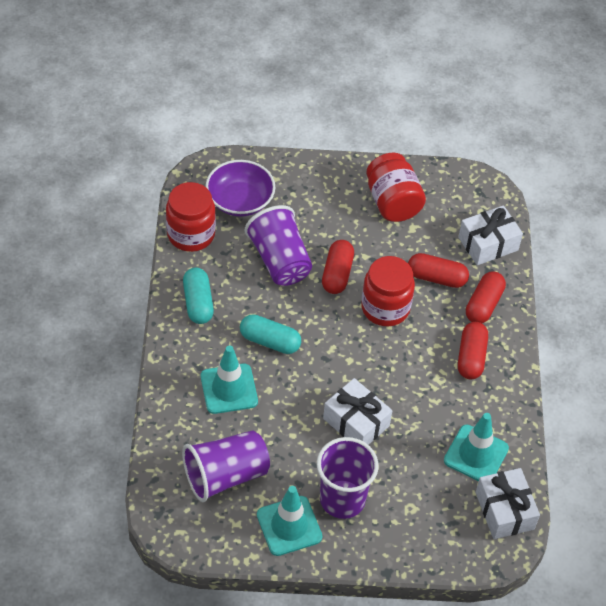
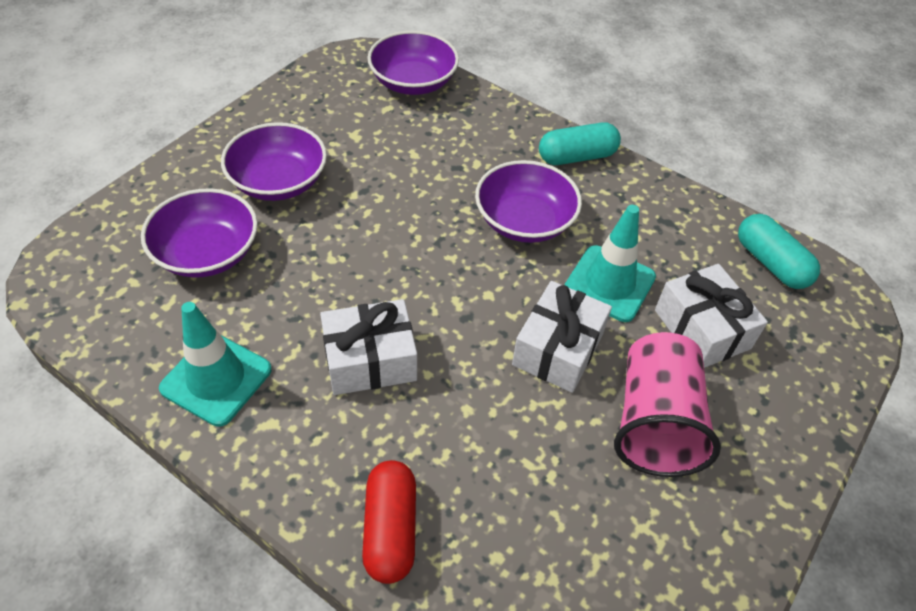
pink cup: none = 0 -> [614,332,721,477] = 1
purple bowl: [206,160,275,217] = 1 -> [141,188,258,278] [221,122,327,201] [367,31,459,95] [475,160,582,243] = 4
purple cup: [182,430,270,502] [245,205,312,286] [317,437,379,519] = 3 -> none = 0
red capsule: [322,240,354,294] [408,253,469,288] [458,322,488,379] [466,272,506,323] = 4 -> [362,460,416,584] = 1
red jar: [166,182,216,252] [361,256,415,326] [366,153,426,222] = 3 -> none = 0
turquoise traffic cone: [201,346,258,414] [257,486,322,556] [444,413,509,481] = 3 -> [159,302,272,427] [565,205,656,322] = 2

